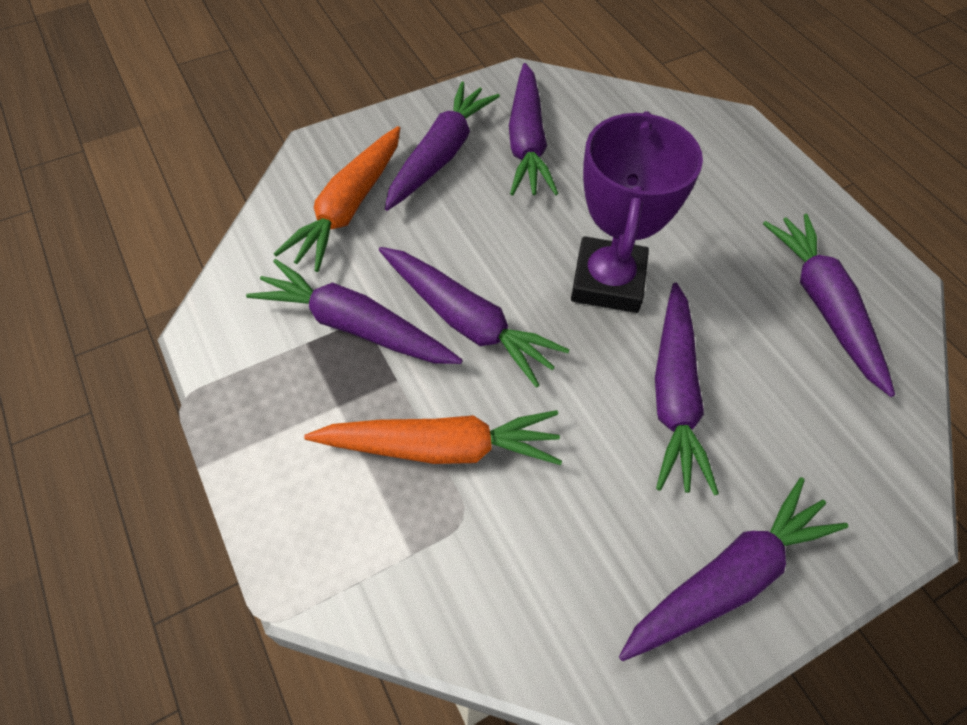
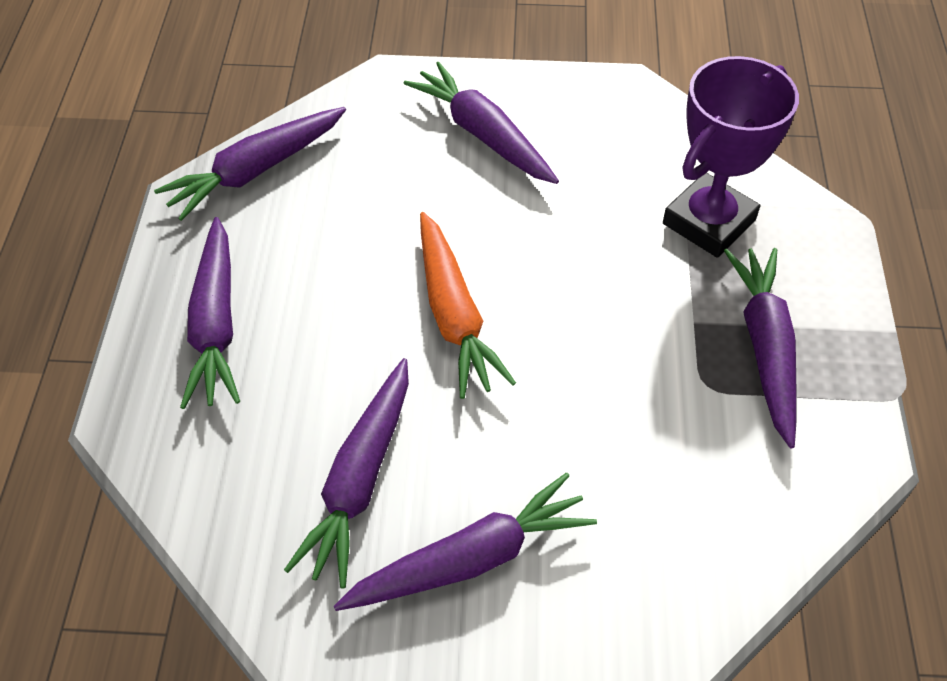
orange carrot: [274,126,400,272] [304,410,562,465] = 2 -> [420,212,516,399] = 1
purple carrot: [246,259,463,364] [379,247,569,388] [384,82,500,211] [509,63,558,195] [619,477,848,661] [655,282,719,495] [763,214,895,397] = 7 -> [154,107,346,221] [180,217,240,409] [284,358,409,589] [334,473,597,611] [404,62,559,184] [724,248,796,448] = 6

